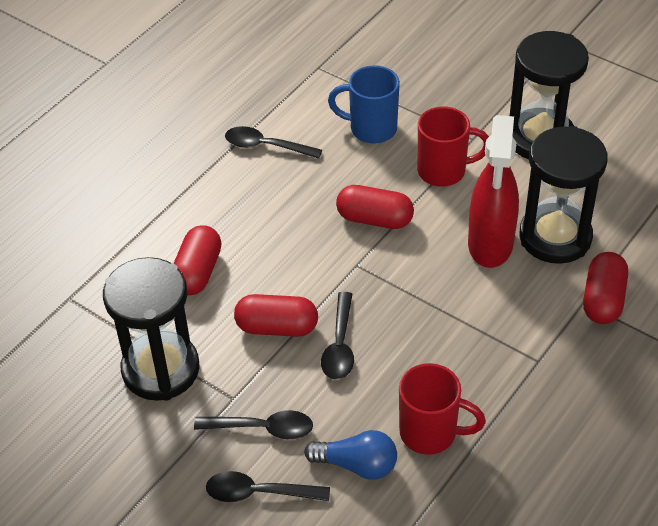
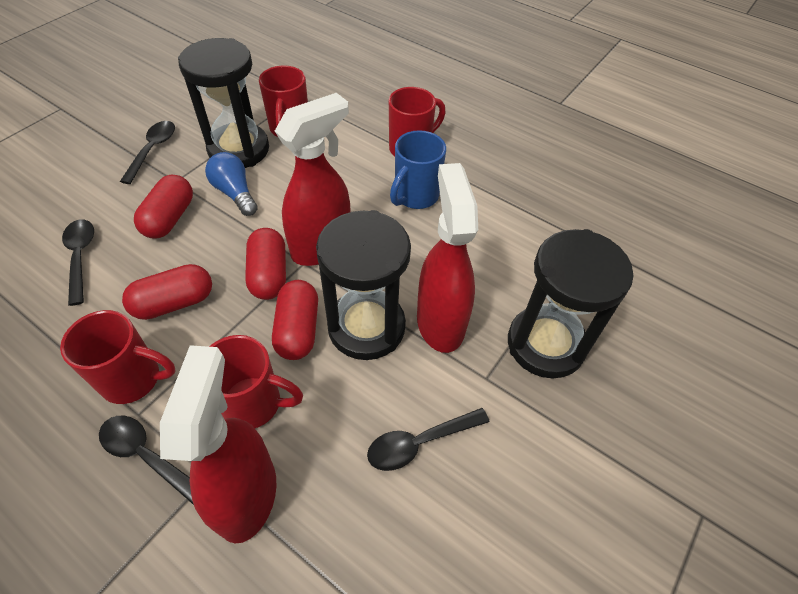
red mug: [399,363,486,455] [418,107,489,186] = 2 -> [60,310,176,404] [209,335,303,428] [259,66,308,137] [389,87,446,156] = 4
red spray bottle: [468,115,519,268] = 1 -> [160,345,276,544] [275,93,351,266] [417,163,478,353] = 3

